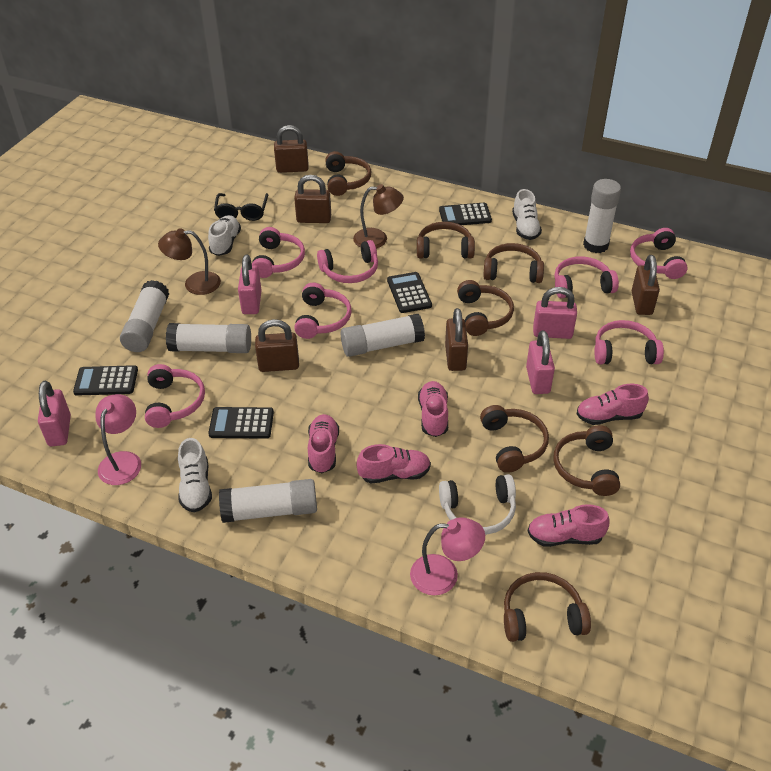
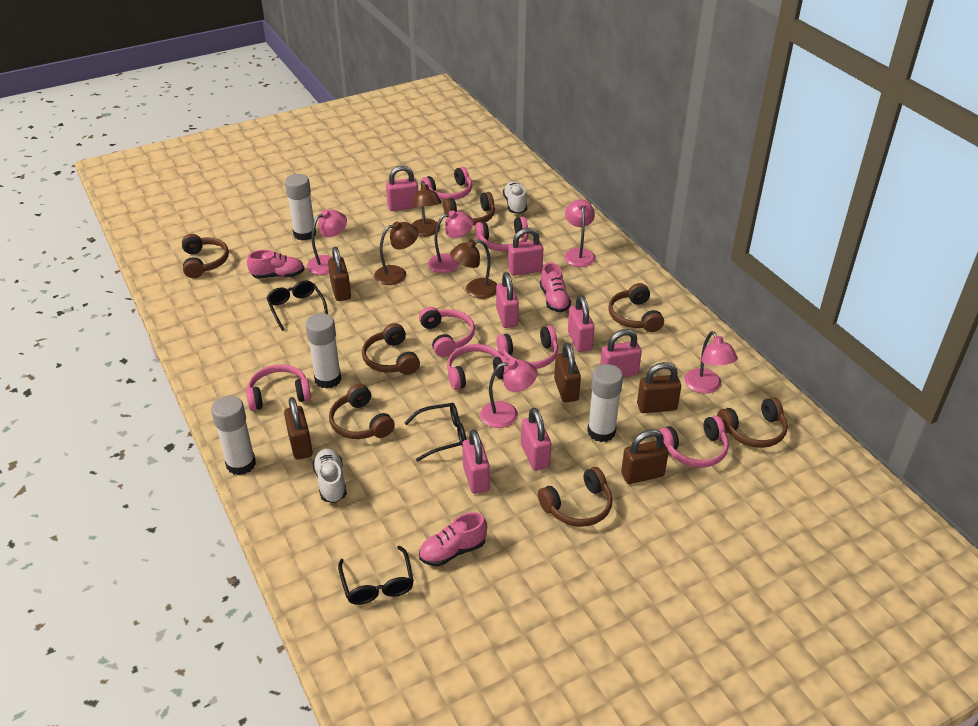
black calculator: [73,365,138,396] [208,407,274,439] [387,272,432,313] [439,203,492,225] = 4 -> none = 0
black glasses: [214,193,268,221] = 1 -> [266,280,328,331] [338,546,414,605] [405,403,466,462] = 3
brown lamp: [158,228,221,295] [353,184,404,249] = 2 -> [374,221,419,285] [412,181,441,237] [450,239,497,299] = 3
pink lamp: [95,394,141,485] [410,517,485,596] = 2 -> [307,210,347,275] [428,210,474,273] [480,359,538,428] [564,199,596,267] [684,331,738,394] = 5
pink padlock: [38,381,71,446] [238,254,262,314] [526,330,555,394] [533,287,577,339] = 4 -> [386,166,418,211] [462,429,490,494] [496,272,519,328] [508,228,543,276] [521,408,551,471] [568,295,595,352] [600,329,642,378] = 7
pink shoe: [308,414,339,473] [357,444,431,484] [418,381,448,437] [528,504,610,547] [577,384,649,425] = 5 -> [247,250,305,279] [419,512,487,567] [540,262,571,312] = 3
white glue stick: [120,280,169,352] [166,323,251,353] [219,479,317,523] [341,314,425,357] [583,179,621,253] = 5 -> [211,396,256,475] [285,174,316,241] [305,313,341,389] [587,364,623,442] = 4
white headphones: [439,474,516,535] = 1 -> none = 0
white shoe: [178,438,212,512] [208,215,241,256] [512,189,542,240] = 3 -> [312,449,347,503] [503,181,527,214] = 2

